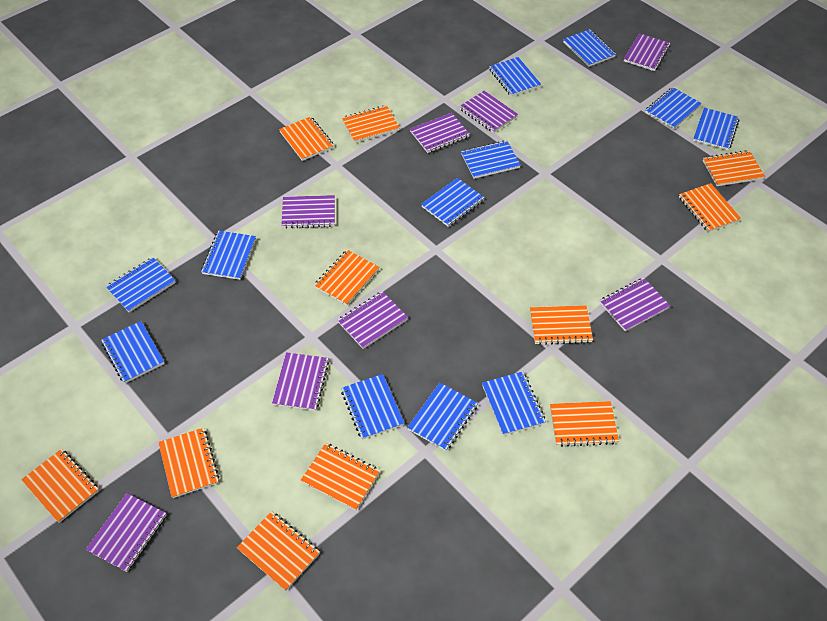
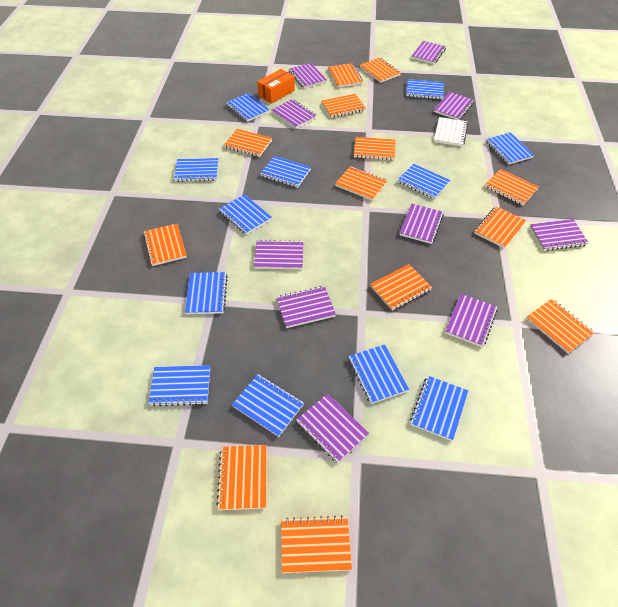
orange box: none = 0 -> [257,69,295,104] = 1
orange notebook: [21,449,99,523] [158,428,219,498] [237,511,320,591] [279,116,334,161] [301,443,380,510] [314,250,379,305] [342,105,400,143] [530,305,593,345] [550,401,619,447] [679,183,741,232] [703,150,765,186] = 11 -> [143,224,187,266] [216,445,267,510] [224,129,272,157] [281,515,352,573] [322,94,366,118] [328,63,363,87] [335,166,388,201] [354,137,396,160] [360,58,401,83] [370,264,432,311] [475,206,526,248] [485,169,539,205] [526,299,595,353] = 13
purple notebook: [86,493,166,572] [272,352,329,411] [281,195,335,229] [337,291,408,349] [410,113,470,153] [460,91,518,133] [600,278,670,331] [624,33,670,71] = 8 -> [254,240,304,269] [271,99,317,128] [276,286,336,328] [289,63,327,88] [296,394,369,463] [400,204,444,244] [411,41,446,64] [434,92,474,120] [445,294,498,347] [530,219,589,251] = 10
white notebook: none = 0 -> [434,117,468,147] = 1

